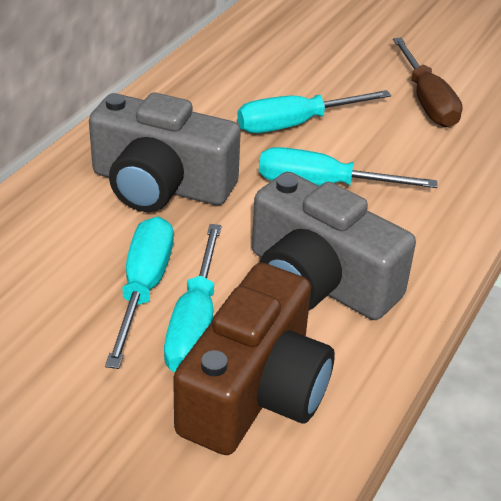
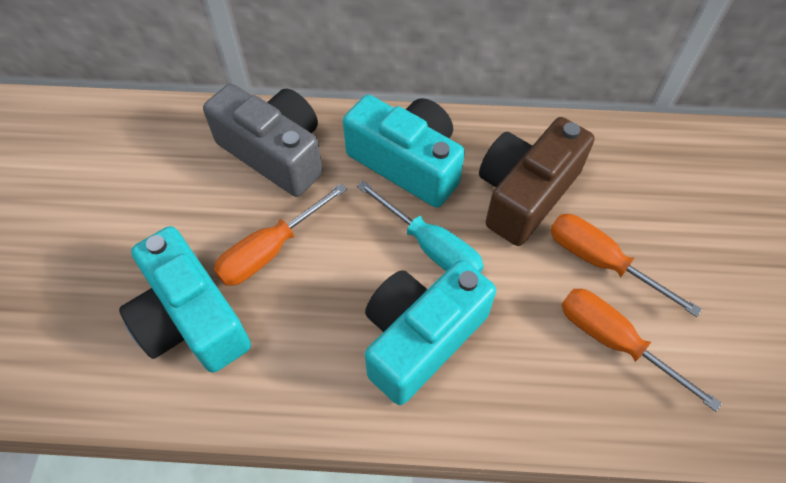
brown screwdriver: [393,38,463,127] = 1 -> none = 0
grey camera: [89,93,241,212] [252,172,416,320] = 2 -> [203,84,323,197] = 1
orange screwdriver: none = 0 -> [213,183,347,286] [550,214,702,317] [562,289,722,412] = 3
turquoise camera: none = 0 -> [119,226,251,373] [343,95,465,208] [365,260,496,405] = 3
turquoise screwdriver: [105,216,173,369] [164,224,222,372] [237,90,391,133] [259,147,437,188] = 4 -> [357,181,484,273] = 1

